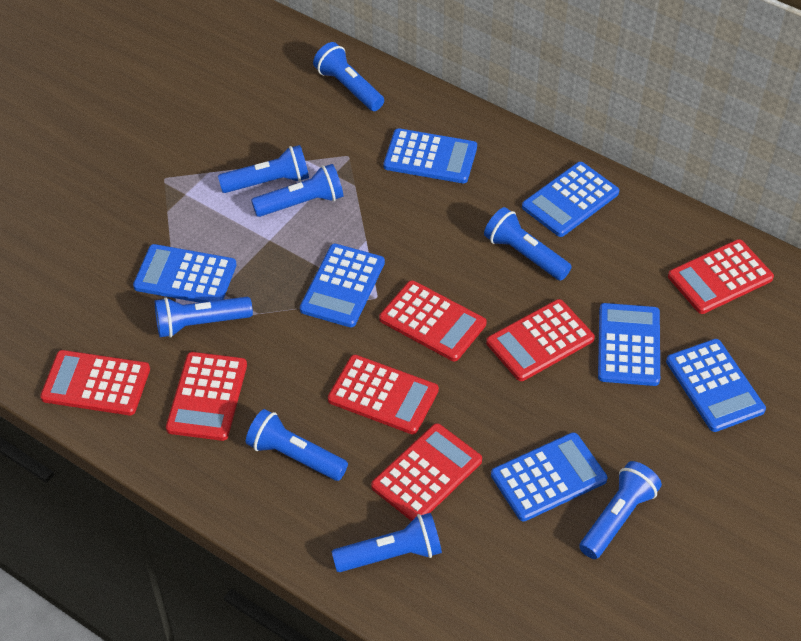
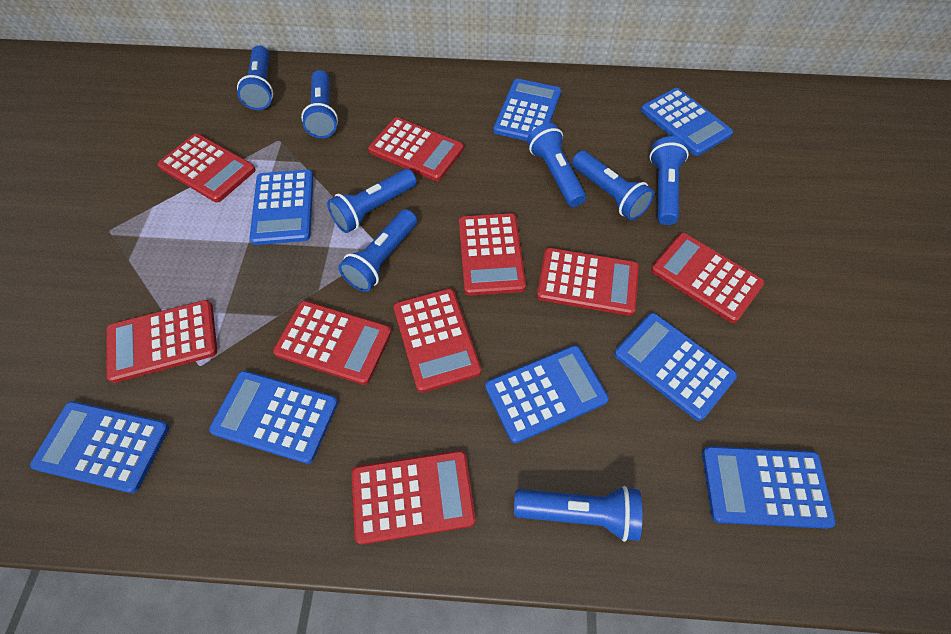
blue calculator: [133,244,237,303] [300,244,385,327] [383,128,477,183] [491,432,607,521] [522,162,619,237] [598,303,660,386] [666,339,766,432] = 7 -> [30,401,169,493] [209,371,338,464] [250,170,313,245] [485,345,609,443] [493,79,561,141] [614,313,737,421] [641,88,733,156] [702,446,836,529] = 8
red calculator: [40,350,150,415] [166,352,247,441] [328,355,439,434] [371,423,482,521] [379,280,487,361] [486,299,595,381] [668,239,774,314] = 7 -> [106,300,217,383] [157,134,256,203] [273,301,392,385] [352,451,475,545] [368,117,464,181] [393,288,481,393] [459,213,526,296] [537,248,639,316] [651,233,764,323] = 9

